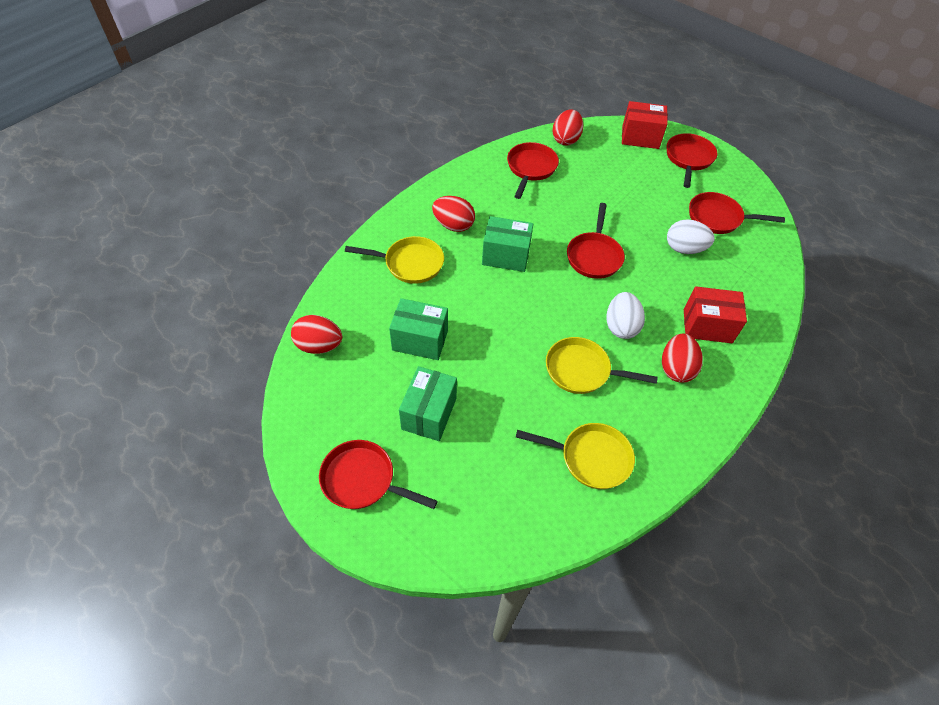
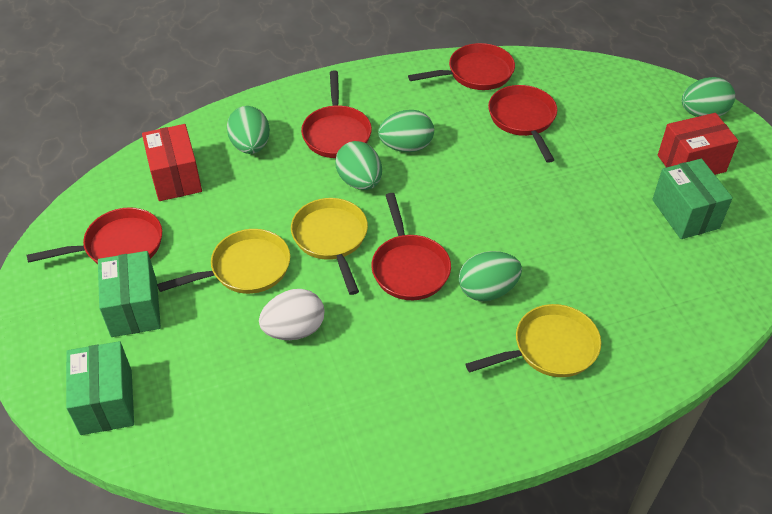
green egg: none = 0 -> [227,106,270,154] [335,141,382,190] [378,110,434,152] [459,251,522,301] [682,77,735,117] = 5
red egg: [291,315,342,354] [432,196,475,232] [552,109,583,146] [662,334,703,383] = 4 -> none = 0
white egg: [607,292,645,339] [667,219,715,254] = 2 -> [259,289,324,340] = 1

